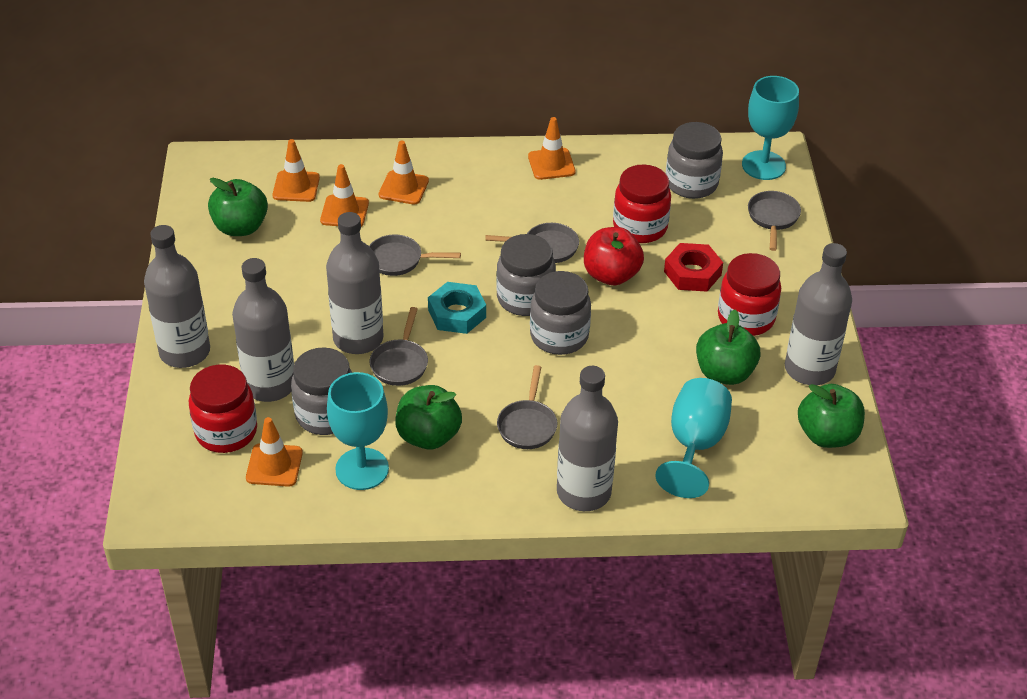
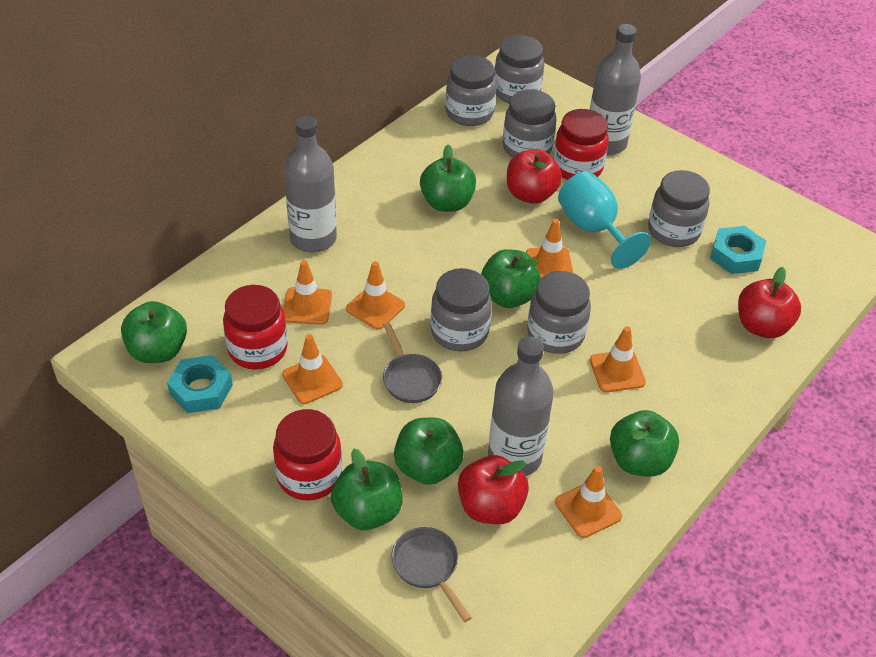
green apple: [208,178,268,236] [395,385,462,450] [696,310,760,385] [798,384,865,448] = 4 -> [121,301,187,363] [331,449,402,530] [394,417,464,485] [420,145,476,212] [481,249,541,308] [610,410,679,476] = 6
grey bottle: [144,225,210,368] [232,258,294,402] [326,212,384,354] [557,366,618,511] [785,243,852,385] = 5 -> [284,116,337,253] [488,336,554,476] [590,24,641,155] = 3
grey jar: [291,347,352,435] [496,234,556,316] [530,271,591,355] [666,122,723,199] = 4 -> [430,268,492,351] [445,55,497,126] [494,35,544,104] [503,89,557,158] [527,271,591,354] [648,170,710,247] = 6
grey pan: [369,235,461,276] [370,307,428,386] [485,223,579,263] [497,365,557,449] [748,191,801,251] = 5 -> [383,322,442,403] [391,527,471,622] = 2
orange traffic cone: [246,417,303,487] [273,139,320,202] [320,164,369,227] [379,141,429,205] [528,117,576,180] = 5 -> [282,334,343,404] [283,260,332,325] [346,261,405,330] [526,219,573,278] [555,466,622,538] [590,326,646,392] = 6
red apple: [584,227,644,286] = 1 -> [458,455,529,524] [507,149,562,204] [738,267,801,338] = 3
red nut: [664,243,723,292] = 1 -> none = 0
turquoise goblet: [327,372,389,490] [655,378,732,498] [742,76,799,180] = 3 -> [558,171,651,269] = 1
turquoise nut: [428,282,486,334] = 1 -> [167,355,233,413] [710,226,766,274] = 2

